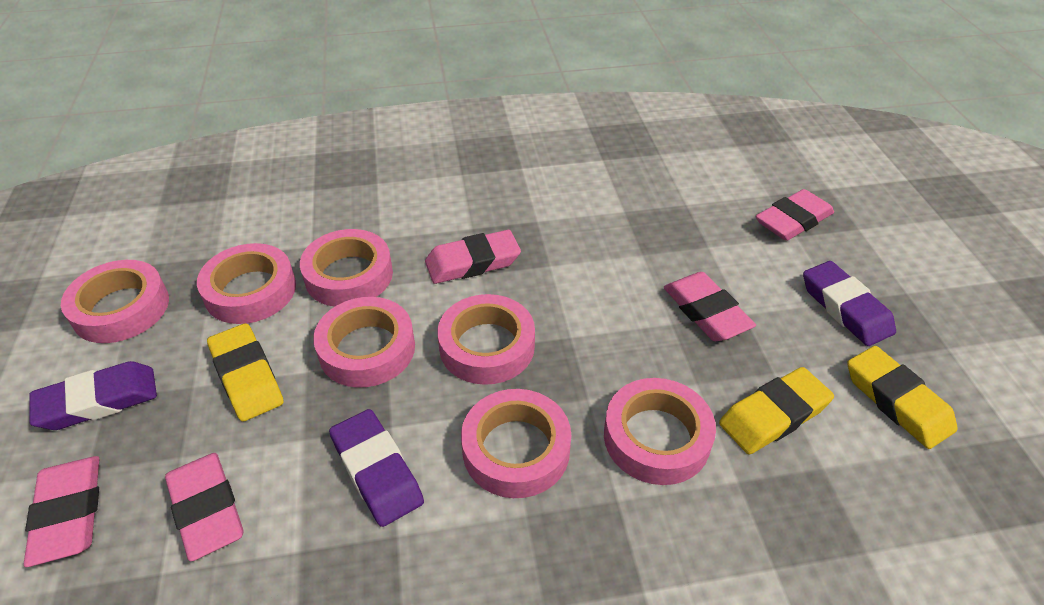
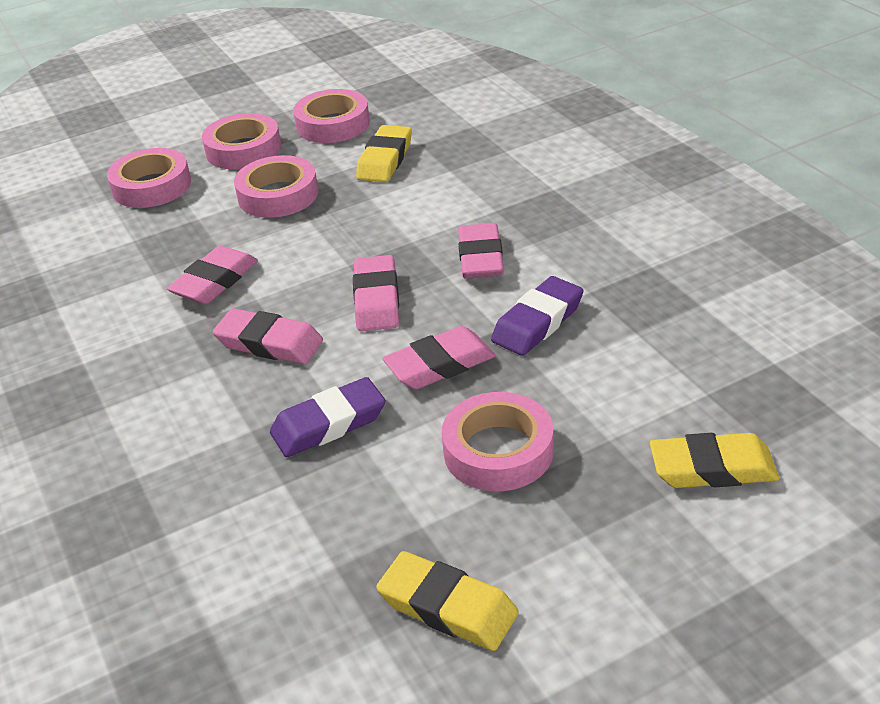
pink tape: [61,260,169,343] [197,243,296,324] [300,229,393,307] [313,297,415,388] [437,294,535,385] [461,389,571,498] [604,378,716,485] = 7 -> [107,148,191,208] [202,113,281,169] [234,155,319,218] [293,89,370,143] [442,392,554,491] = 5
purple eraser: [29,361,157,430] [329,409,424,527] [803,261,896,346] = 3 -> [270,377,386,457] [491,276,583,356] = 2

